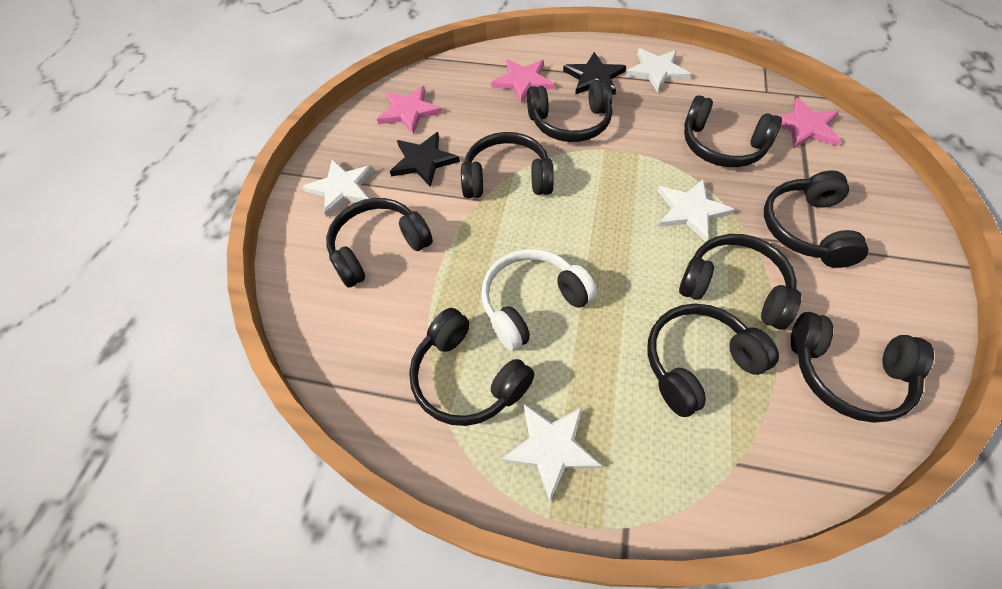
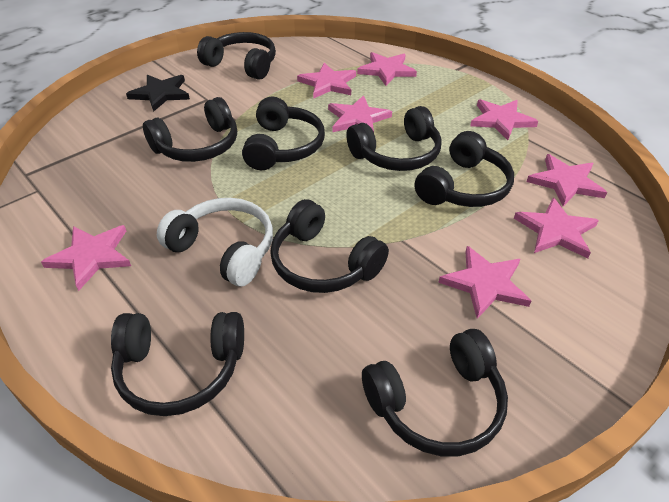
black headphones: [326,198,433,288] [409,308,535,426] [461,132,554,198] [527,79,612,142] [647,304,779,417] [679,234,801,330] [684,95,782,167] [764,170,869,268] [791,312,934,423] = 9 -> [111,312,244,416] [143,97,237,162] [197,32,276,80] [242,97,325,170] [270,199,389,293] [346,106,442,171] [362,329,508,456] [414,131,514,207] = 8
black star: [390,132,460,187] [563,52,626,95] = 2 -> [126,75,190,112] = 1
pink star: [377,86,442,135] [491,59,555,103] [772,98,841,148] = 3 -> [41,225,131,291] [297,63,356,99] [328,95,392,132] [357,52,417,86] [438,246,531,319] [470,99,538,140] [514,197,599,258] [527,154,607,206] = 8
white star: [302,159,374,217] [501,403,602,502] [625,48,691,93] [658,179,735,242] = 4 -> none = 0

